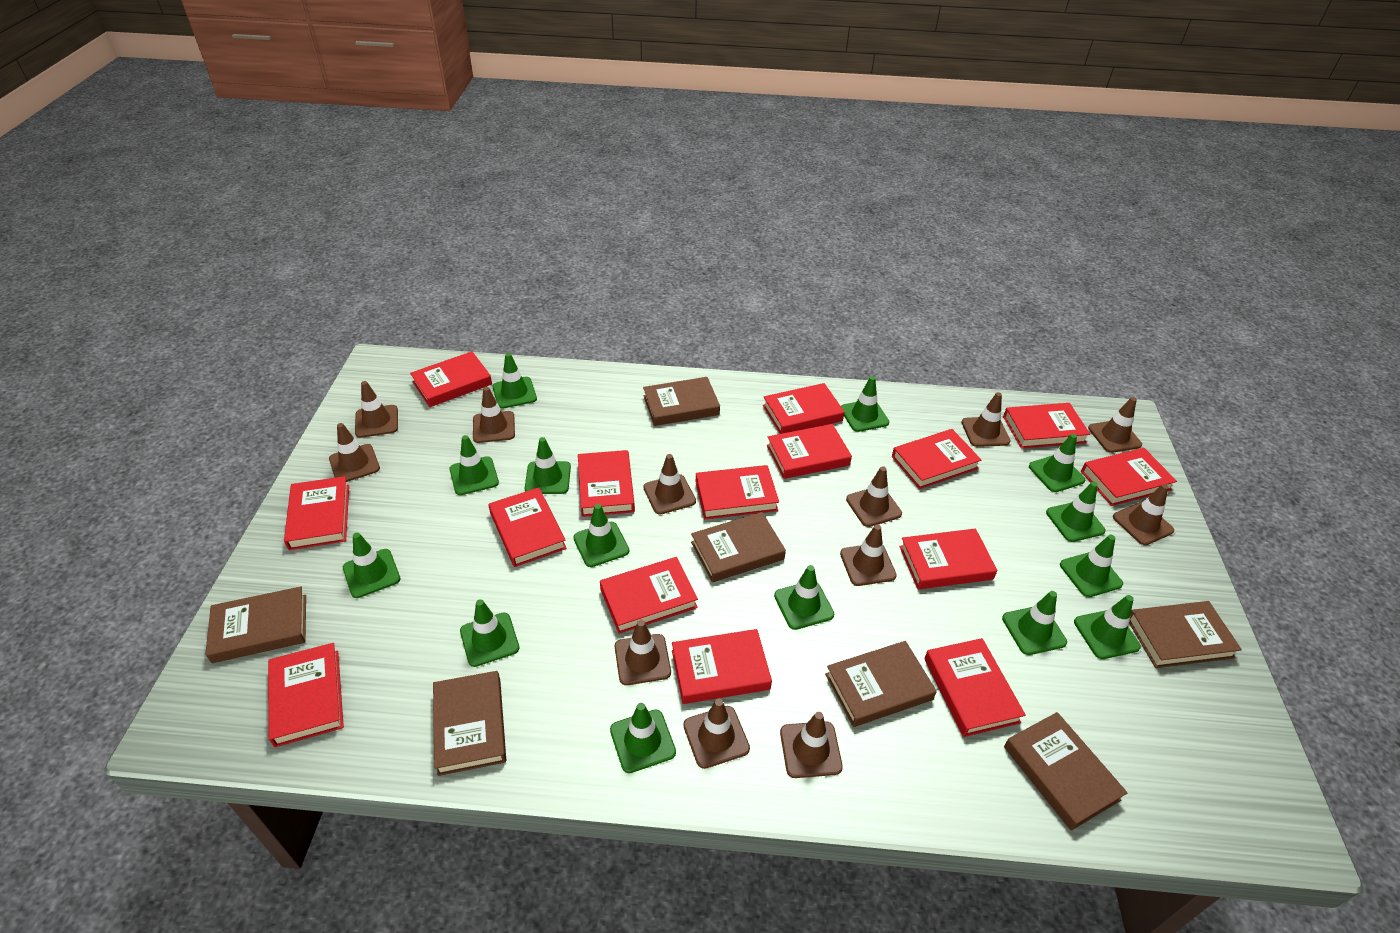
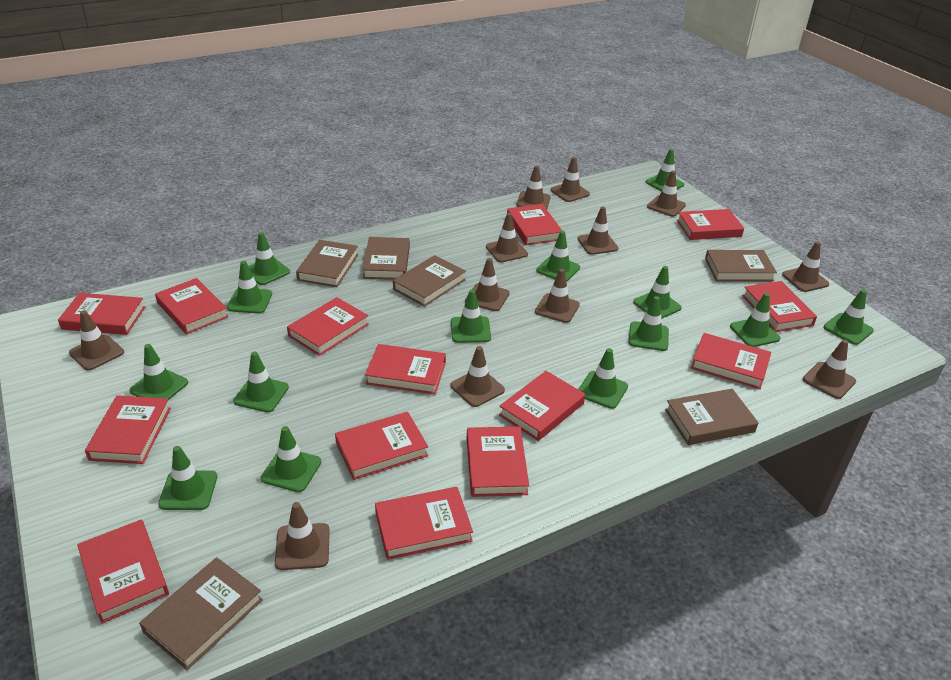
brown book: [205,586,306,663] [433,671,506,776] [643,377,720,426] [691,512,786,582] [825,641,937,727] [1004,712,1128,831] [1129,601,1242,668] = 7 -> [139,557,263,670] [296,240,358,287] [362,237,410,280] [393,255,466,307] [665,389,758,445] [705,250,777,281] = 6
red book: [268,643,344,747] [284,476,349,550] [410,351,492,407] [488,487,567,567] [578,450,635,517] [600,557,698,634] [672,629,772,704] [696,465,779,519] [763,383,844,434] [767,424,852,479] [892,429,981,489] [899,529,997,589] [924,638,1026,737] [1003,403,1090,449] [1081,448,1177,506] = 15 -> [58,293,145,335] [77,520,169,624] [85,395,171,464] [155,278,229,334] [287,297,369,356] [335,412,428,480] [365,344,446,394] [375,487,473,560] [467,426,529,497] [499,371,585,441] [507,204,562,245] [677,209,744,240] [691,333,771,389] [742,281,817,332] = 14

